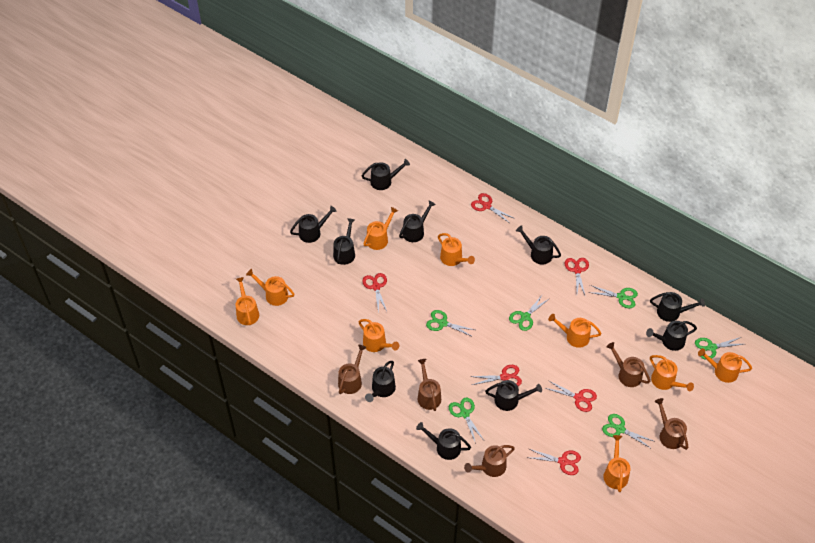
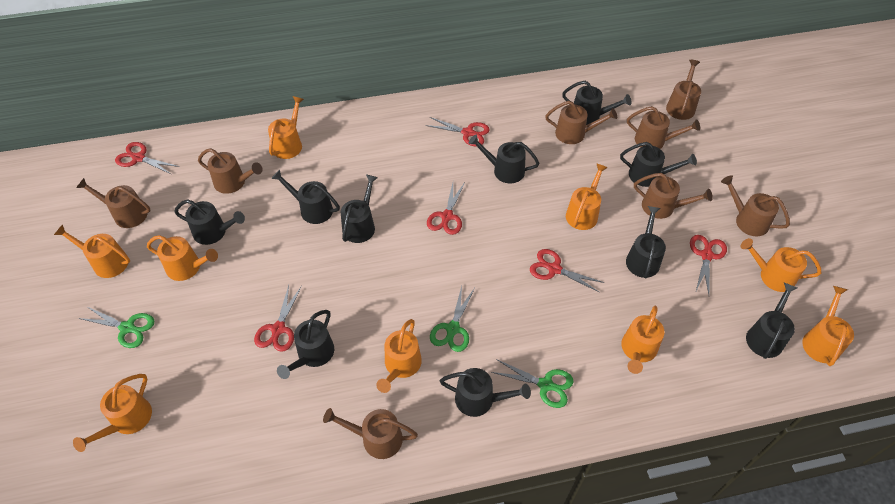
brown watering can: [338,345,367,394] [418,359,441,411] [464,445,515,477] [607,342,651,387] [655,398,688,450] = 5 -> [76,178,151,228] [198,148,263,194] [323,408,418,459] [545,101,617,144] [627,106,700,149] [634,173,713,219] [666,60,701,120] [721,175,790,236] = 8
green scissors: [426,310,475,337] [449,398,484,444] [509,294,550,331] [588,285,638,308] [602,414,653,449] [695,337,744,360] = 6 -> [78,306,154,348] [430,286,475,352] [491,359,574,408] = 3

